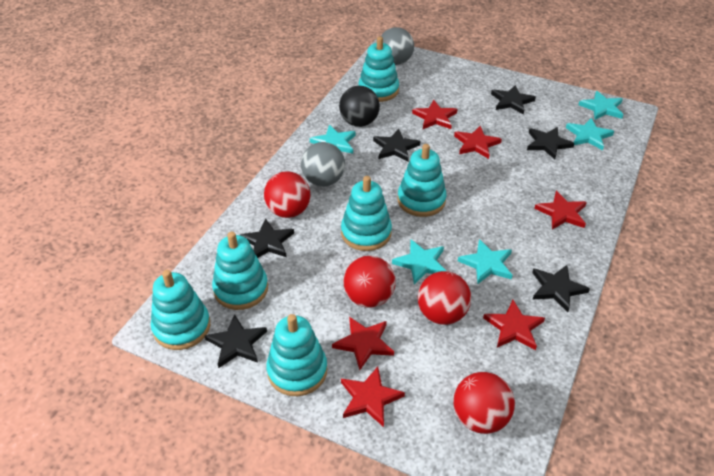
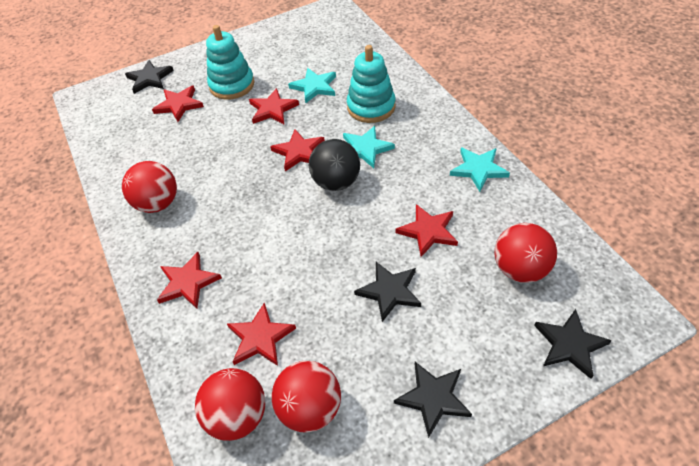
black star: [205,314,267,368] [240,219,294,258] [373,129,420,162] [491,85,536,115] [527,127,575,159] [532,265,590,312] = 6 -> [125,60,174,94] [354,262,421,322] [394,362,472,438] [534,309,612,379] = 4
grey ball: [301,142,345,187] [381,27,414,65] = 2 -> none = 0
turquoise stacking toy: [151,270,210,350] [212,232,268,310] [266,314,327,396] [341,176,392,251] [358,36,399,102] [398,144,446,217] = 6 -> [206,25,254,100] [347,45,396,123] = 2
turquoise star: [310,125,356,154] [392,240,446,285] [458,239,513,284] [566,118,614,150] [578,91,623,120] = 5 -> [288,68,336,104] [343,126,395,168] [450,147,510,192] = 3

